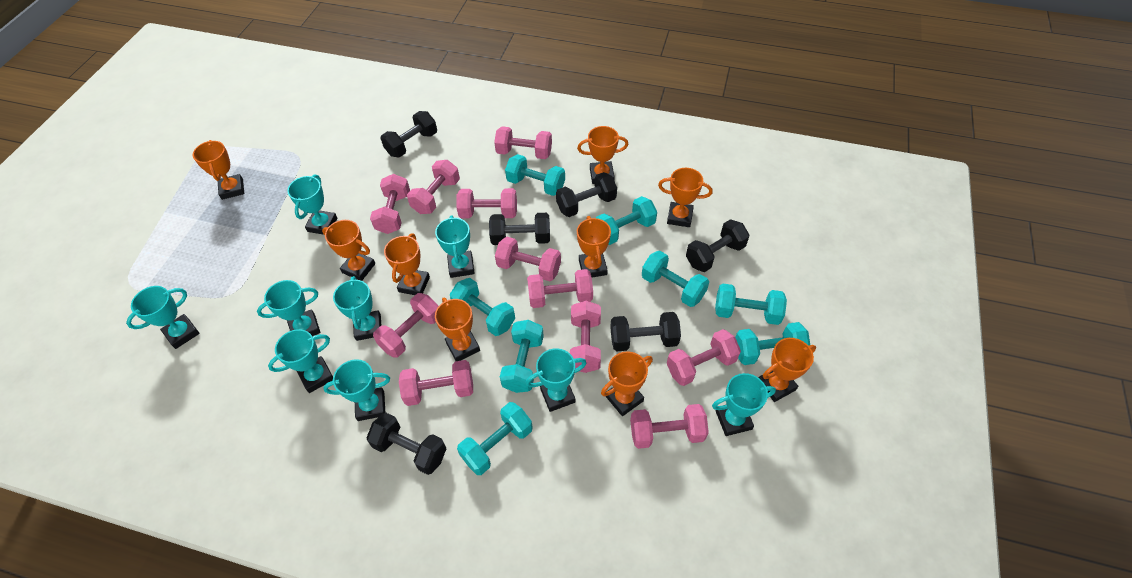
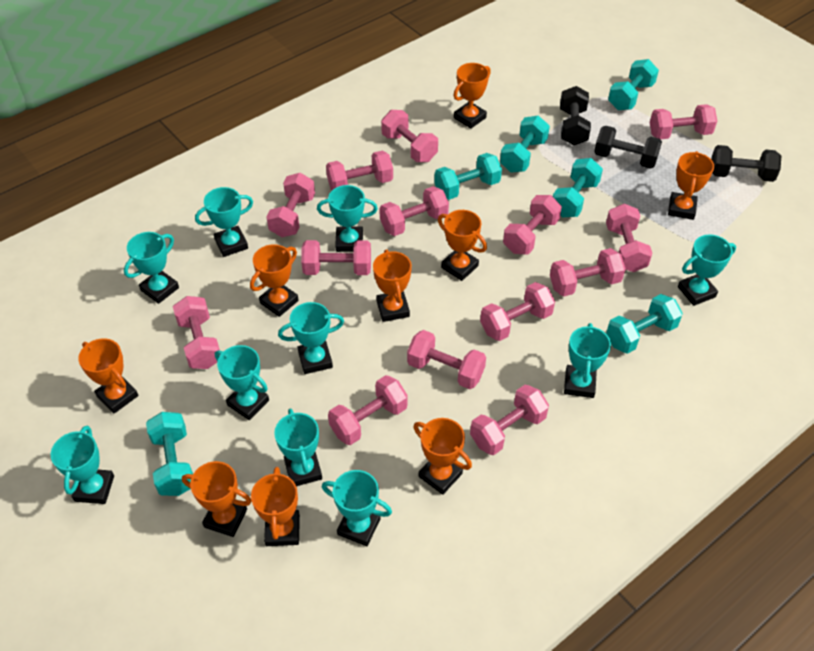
black dumbbell: [367,413,447,475] [380,111,437,157] [489,213,550,245] [556,172,617,217] [610,312,681,351] [686,219,749,272] = 6 -> [560,86,591,145] [594,125,662,169] [711,145,781,182] = 3
pink dumbbell: [370,174,410,234] [373,293,438,358] [399,360,473,406] [407,160,460,214] [456,188,517,218] [494,126,552,159] [495,237,561,281] [527,269,593,308] [570,301,601,373] [630,404,709,449] [667,329,741,386] = 11 -> [173,296,220,369] [266,173,315,237] [301,240,371,275] [326,151,393,190] [328,375,408,445] [379,186,449,236] [381,110,438,162] [407,330,486,389] [470,385,549,455] [480,282,555,341] [503,195,562,255] [550,248,626,296] [606,204,652,272] [650,104,717,139] = 14
turquoise dumbbell: [450,278,515,336] [457,402,533,475] [500,320,544,393] [505,154,565,196] [596,196,657,245] [642,251,709,307] [715,284,787,325] [735,322,810,365] = 8 -> [146,412,193,496] [434,153,502,200] [500,116,550,173] [553,158,603,217] [606,294,683,354] [608,59,659,110] = 6
turquoise trophy: [126,286,200,349] [257,280,321,336] [268,329,333,393] [287,174,337,234] [323,359,390,421] [333,276,381,341] [435,215,475,278] [525,348,586,412] [712,373,776,436] = 9 -> [51,426,114,504] [124,232,179,304] [195,187,253,257] [215,345,269,420] [274,408,322,486] [278,302,344,374] [317,185,378,252] [322,470,392,546] [564,323,611,398] [678,235,736,306] = 10

